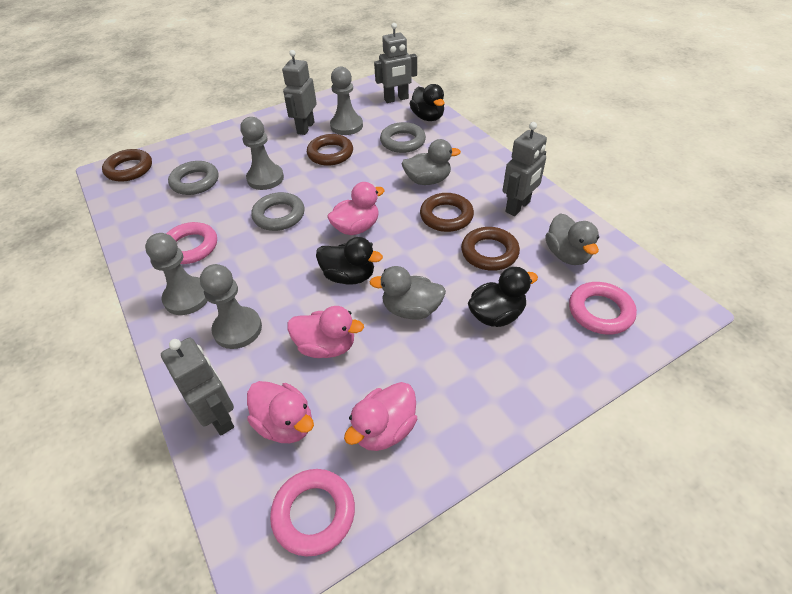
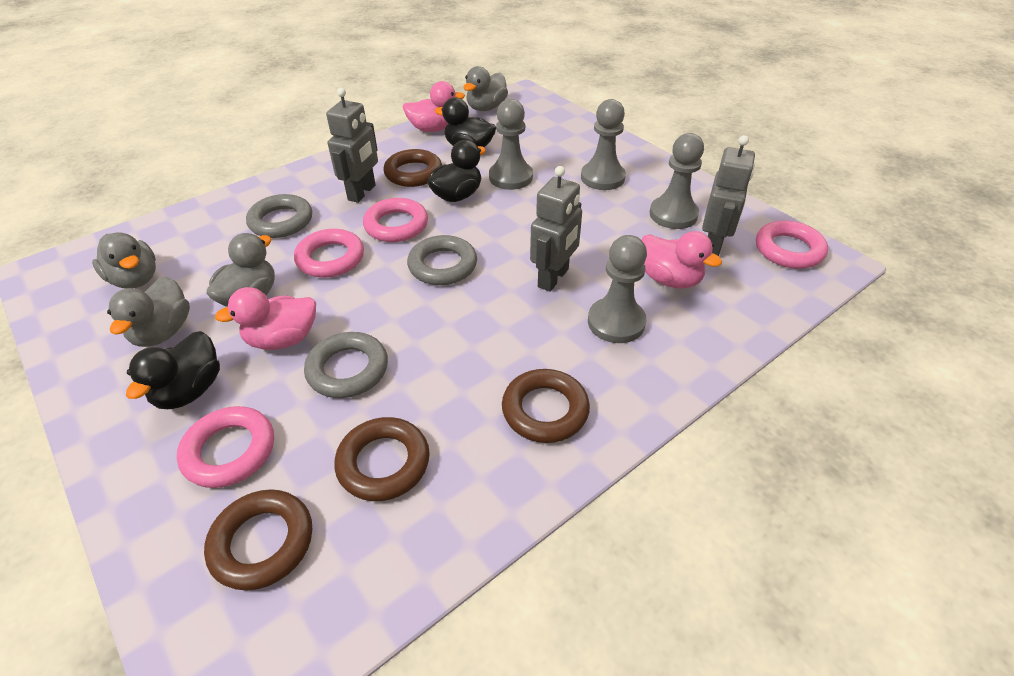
grey duck: [369,266,446,320] [402,139,461,185] [545,214,599,265] = 3 -> [92,232,156,289] [107,277,190,347] [207,233,275,307] [463,66,508,111] = 4
grey robot: [161,338,234,436] [282,50,317,135] [374,23,417,103] [503,122,547,216] = 4 -> [326,88,378,203] [530,166,582,292] [702,135,755,256] = 3
pink duck: [247,381,314,443] [287,306,364,358] [327,182,385,235] [344,382,417,451] = 4 -> [215,287,316,350] [403,81,465,132] [642,231,722,289] = 3
pink ring: [166,222,217,264] [270,469,355,556] [569,282,637,335] = 3 -> [177,406,274,488] [294,229,364,278] [363,198,428,242] [756,220,828,269] = 4

